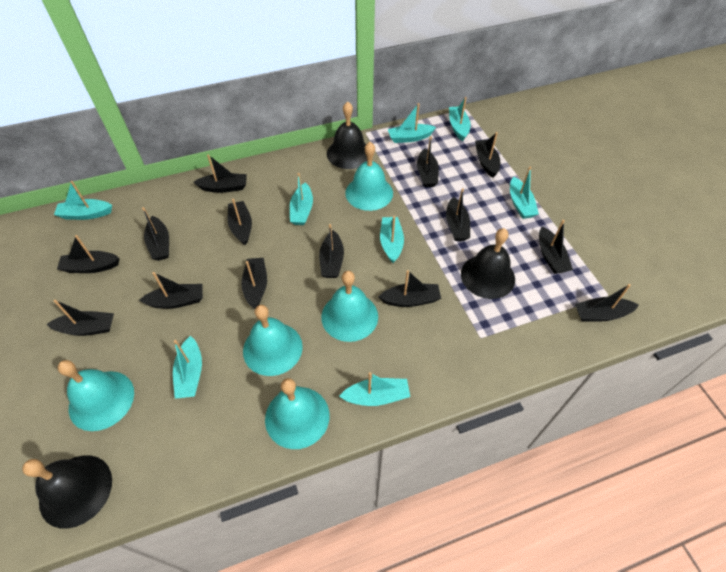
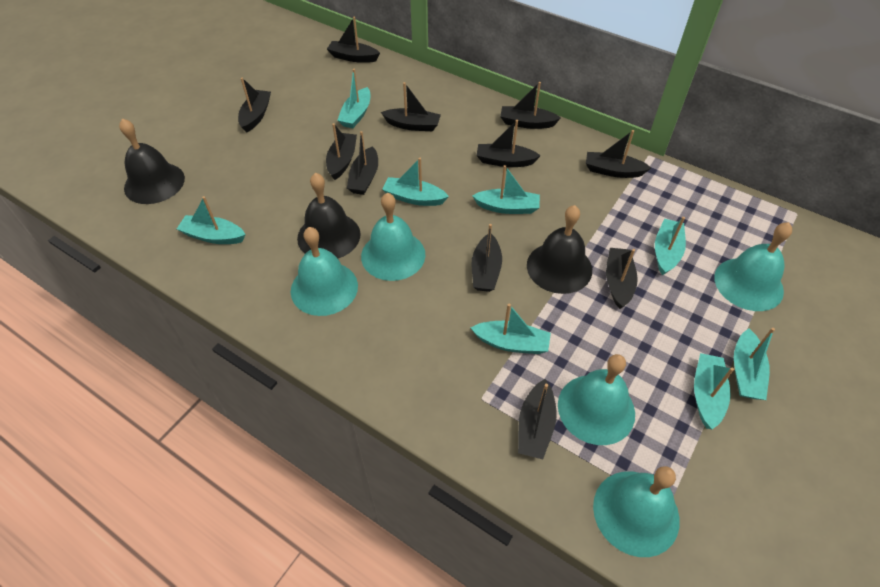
black boat: [46,300,114,336] [57,235,120,273] [139,272,203,309] [142,207,169,261] [193,154,247,193] [228,199,252,246] [241,258,267,309] [319,224,344,278] [378,270,441,307] [417,136,439,187] [446,188,470,241] [475,132,500,178] [539,220,573,274] [575,284,639,321] = 14 -> [238,78,271,133] [326,123,357,180] [327,17,380,63] [347,131,378,195] [381,82,441,131] [471,224,502,292] [477,120,541,167] [500,82,561,129] [518,379,557,459] [586,130,651,178] [606,248,638,309] = 11

